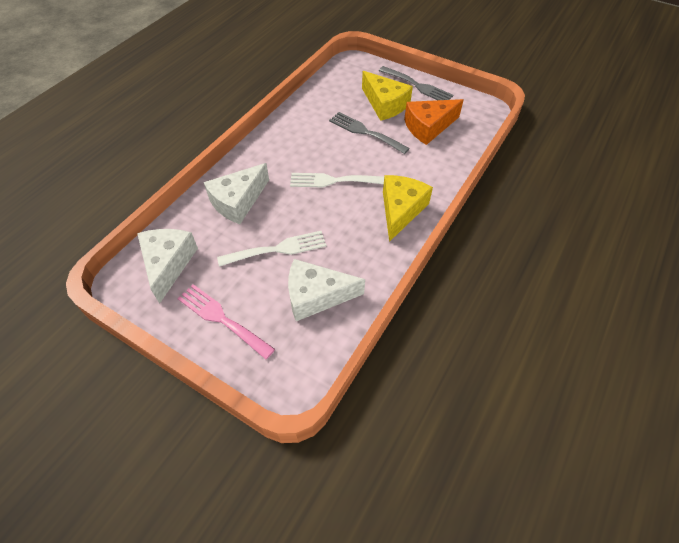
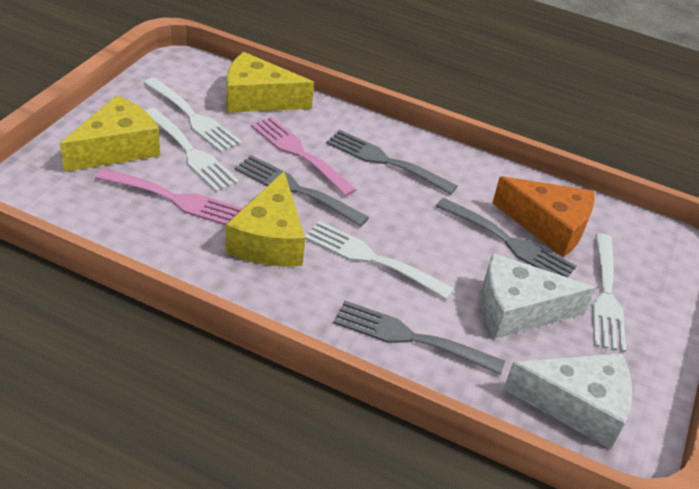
grey fork: [329,112,410,154] [379,66,453,100] = 2 -> [235,155,369,227] [326,130,458,194] [333,301,505,375] [436,198,576,277] = 4
pink fork: [177,284,275,359] = 1 -> [95,168,243,226] [251,117,357,197] = 2
white cheese: [137,229,198,304] [204,163,269,224] [288,259,365,321] = 3 -> [481,253,596,339] [503,353,632,449] = 2
white fork: [217,231,326,267] [290,173,384,187] = 2 -> [144,77,242,153] [146,108,239,192] [305,221,454,300] [592,233,626,352] = 4
yellow cheese: [362,71,413,121] [383,175,433,242] = 2 -> [60,95,160,172] [226,52,314,113] [226,171,305,267] = 3

